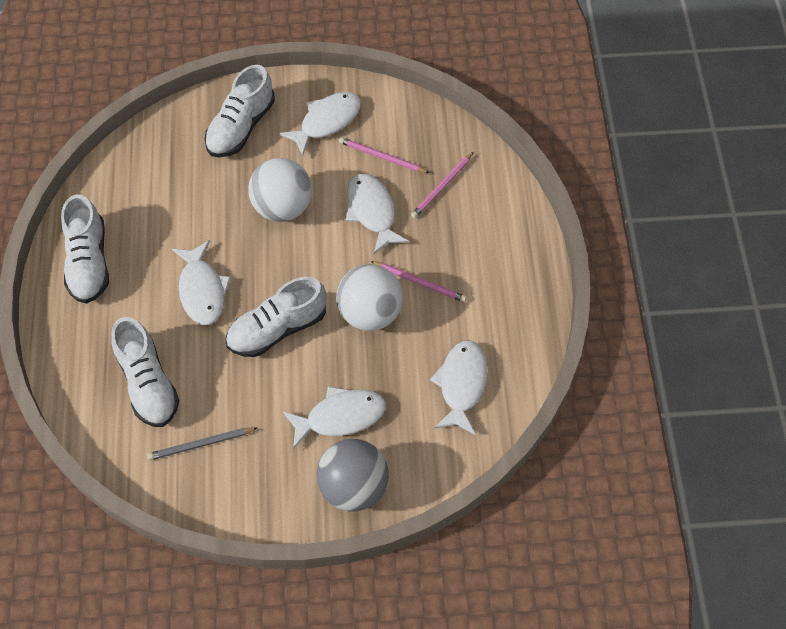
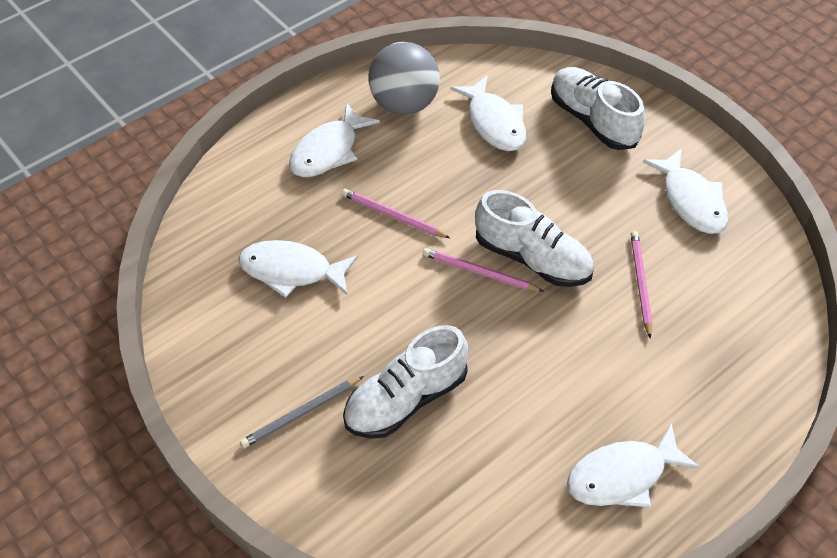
white ball: [248,158,312,222] [336,264,403,331] = 2 -> none = 0
white shoe: [61,194,109,304] [111,317,179,427] [205,65,275,157] [226,277,326,357] = 4 -> [343,325,468,439] [475,190,594,287] [551,67,645,150] = 3

